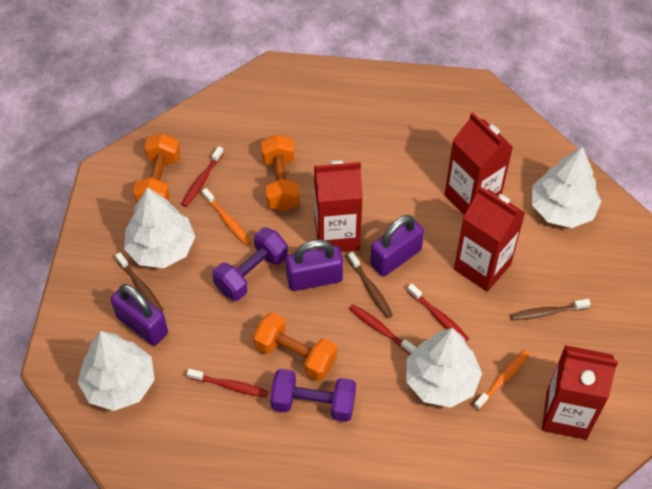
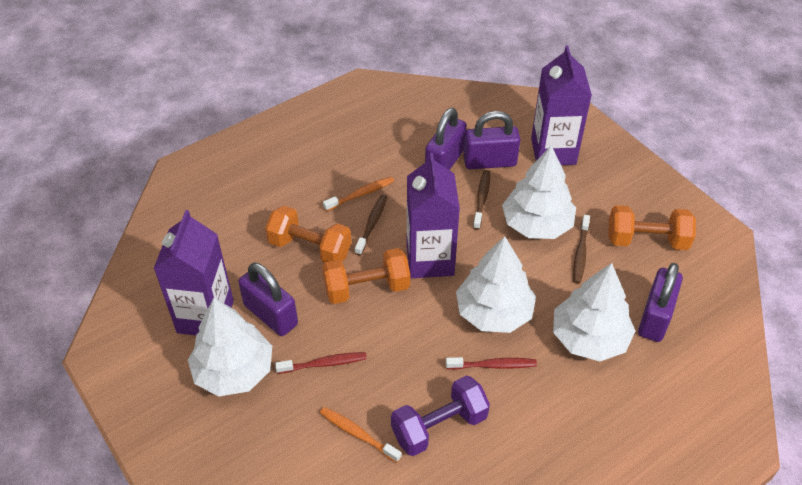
purple carton: none = 0 -> [153,210,234,335] [407,153,460,278] [531,45,592,165] = 3
purple dumbbell: [212,228,288,301] [270,369,356,422] = 2 -> [391,376,490,456] = 1
purple padlock: [111,284,168,346] [286,240,343,291] [370,215,424,277] = 3 -> [238,263,298,336] [425,108,467,170] [464,111,521,169] [638,263,683,342] = 4
red carton: [314,160,363,252] [444,112,513,215] [454,186,525,292] [542,345,618,440] = 4 -> none = 0
red toothbrush: [181,146,224,207] [187,369,268,398] [349,304,416,354] [407,284,469,342] = 4 -> [275,352,367,374] [446,357,537,370] = 2

